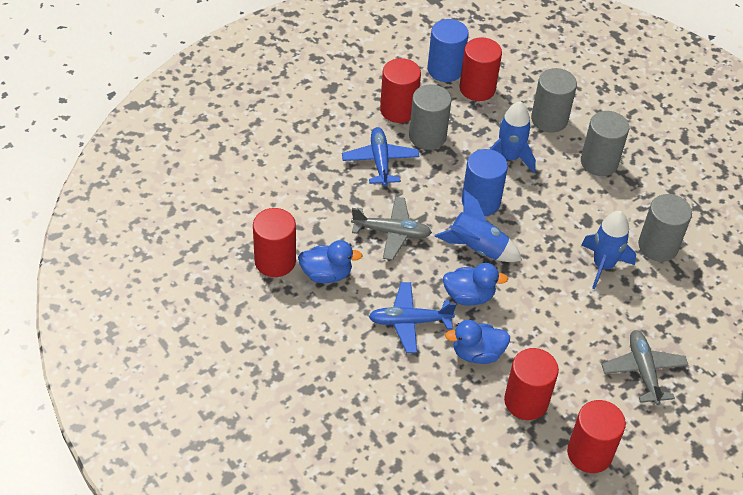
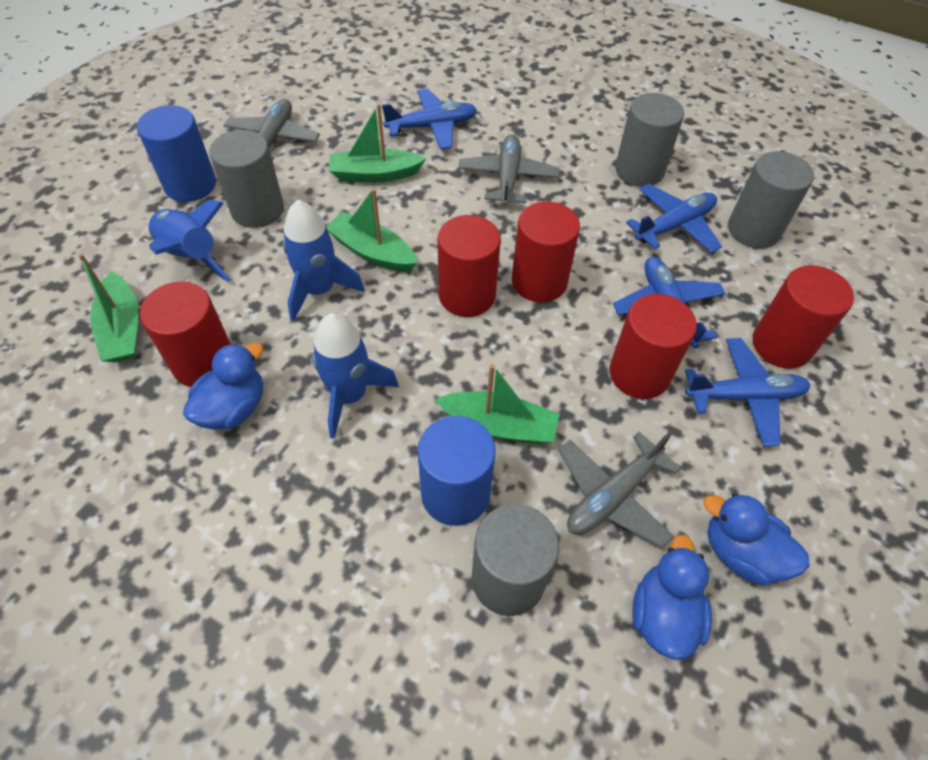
blue plane: [342,127,419,187] [369,282,456,353] = 2 -> [382,89,477,150] [613,257,726,348] [626,184,722,253] [685,338,811,447] = 4
green boat: none = 0 -> [78,253,138,362] [326,188,418,272] [329,104,426,182] [435,364,560,444] = 4
grey plane: [351,197,432,260] [602,330,688,405] = 2 -> [223,99,320,161] [458,134,559,206] [558,432,680,548] = 3

